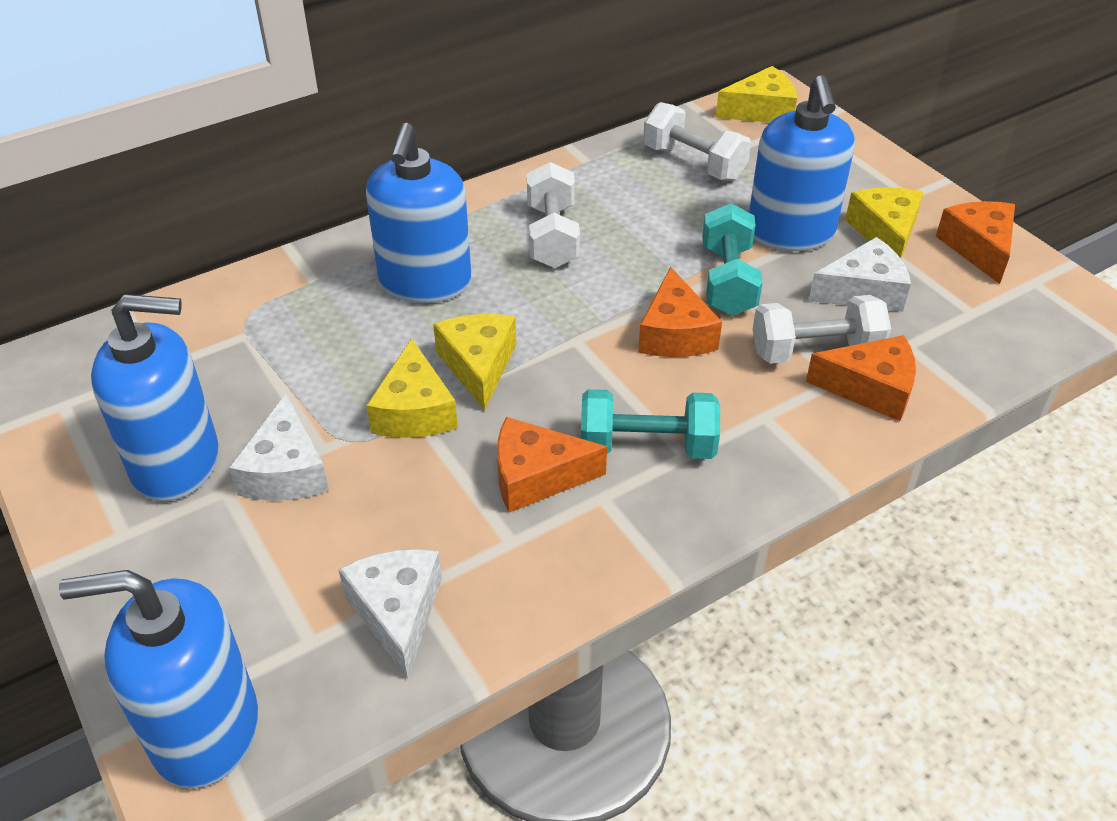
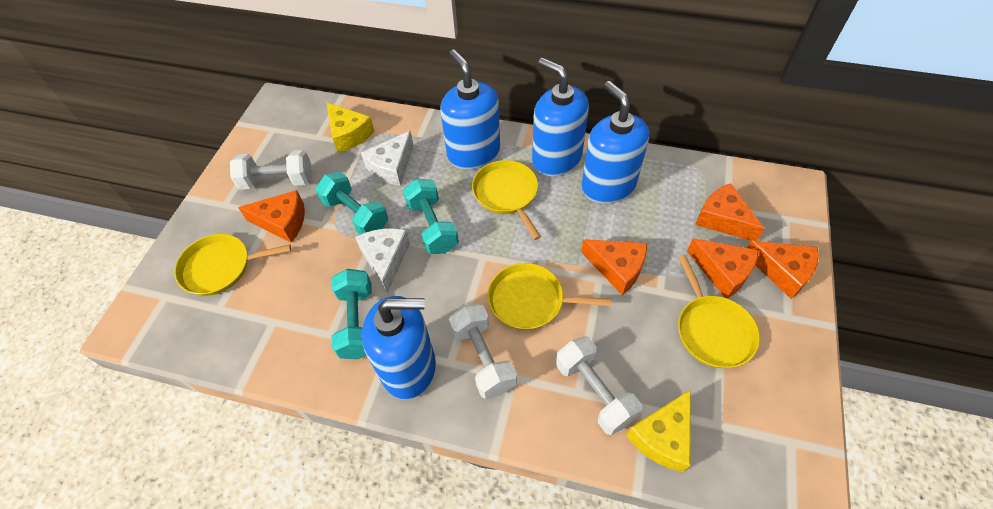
orange cheese: [497,417,607,513] [638,267,722,357] [806,335,916,421] [936,201,1015,284] = 4 -> [238,190,305,243] [581,239,647,295] [687,238,759,299] [695,183,765,241] [747,241,819,299] = 5
turquoise dumbbell: [581,389,720,459] [702,203,763,316] = 2 -> [316,172,388,235] [331,269,372,359] [403,179,459,254] = 3
white cheese: [229,394,329,501] [338,549,442,679] [809,237,911,312] = 3 -> [355,228,410,293] [361,131,414,186] = 2
yellow cheese: [366,338,458,438] [433,314,516,411] [716,66,797,123] [845,187,924,258] = 4 -> [326,102,375,153] [626,389,691,472] = 2
yellow pan: none = 0 -> [174,234,291,296] [472,160,541,240] [488,263,611,330] [678,255,760,368] = 4

